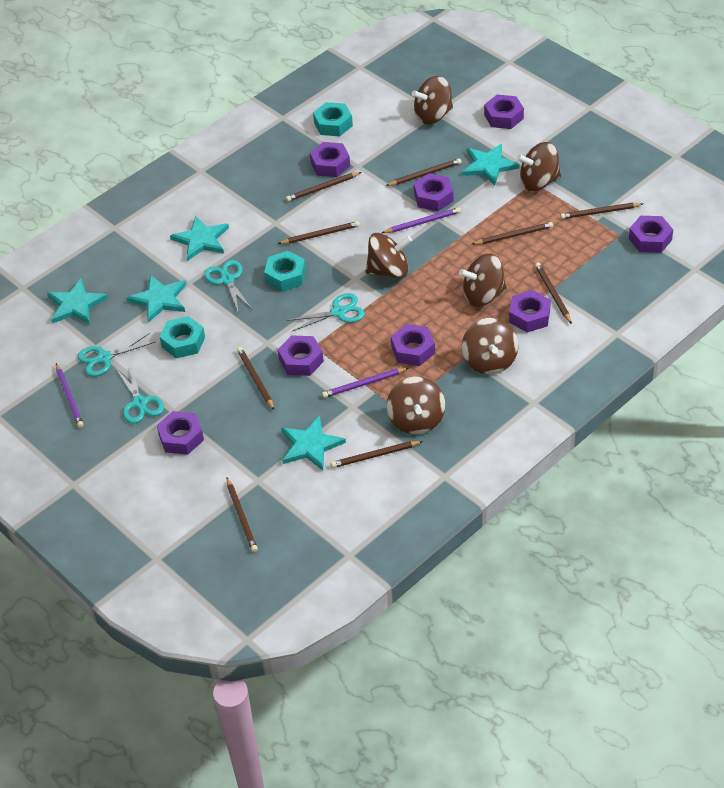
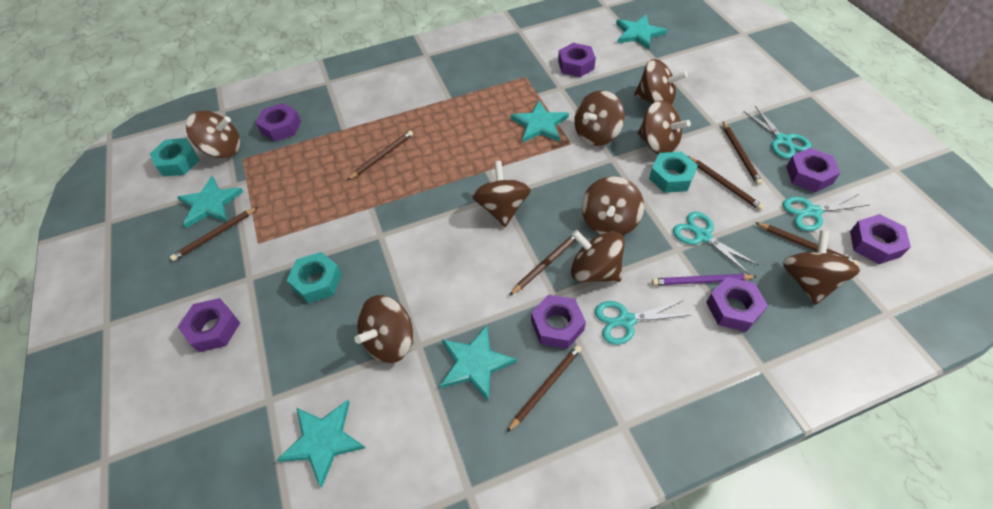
brown pencil: [226,478,258,552] [237,347,274,410] [278,221,360,244] [286,172,362,202] [331,441,423,468] [386,158,462,186] [472,222,553,245] [535,263,572,324] [560,203,643,219] = 9 -> [170,207,258,261] [347,130,413,180] [507,345,582,432] [509,235,576,296] [688,156,764,211] [723,122,763,185] [755,222,860,266] = 7
brown spinning top: [366,233,412,278] [387,377,445,434] [412,76,453,125] [459,254,507,307] [462,318,518,375] [517,142,561,191] = 6 -> [186,110,240,158] [355,295,413,363] [472,161,531,227] [571,230,625,282] [574,90,625,146] [582,176,644,235] [634,59,687,105] [638,100,691,155] [783,231,860,305] = 9
purple nut: [157,411,204,455] [278,335,324,376] [310,142,350,177] [391,324,435,366] [414,173,454,211] [484,95,524,129] [509,290,551,332] [629,216,673,253] = 8 -> [178,298,240,352] [256,103,301,142] [531,295,586,349] [558,43,596,77] [706,277,768,332] [786,148,840,193] [850,214,911,264] = 7
purple pencil: [56,363,84,428] [322,368,409,398] [382,207,461,233] = 3 -> [652,274,757,285] = 1

